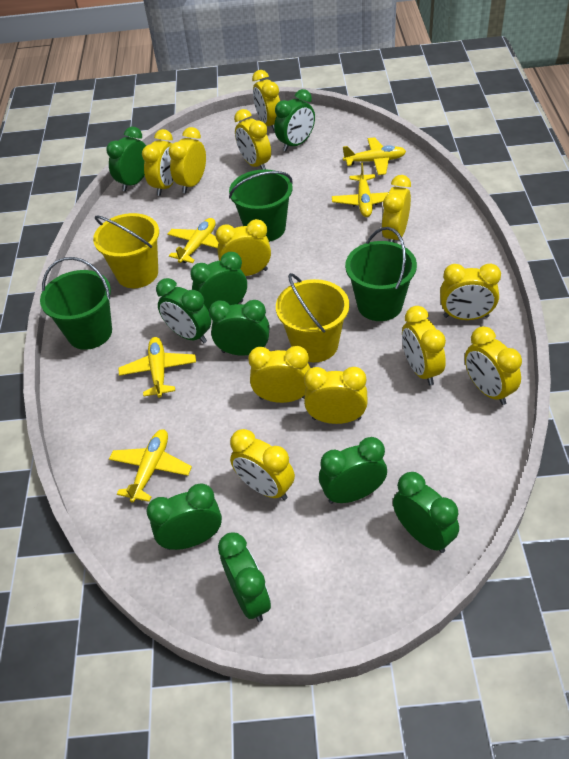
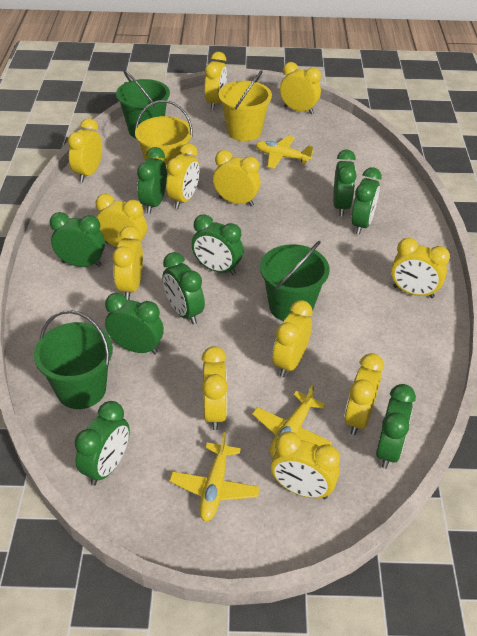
yellow plane: [109,429,192,503] [118,337,196,398] [167,218,218,263] [332,162,389,217] [343,137,406,175] = 5 -> [170,432,260,522] [252,384,332,457] [255,135,313,169] = 3

